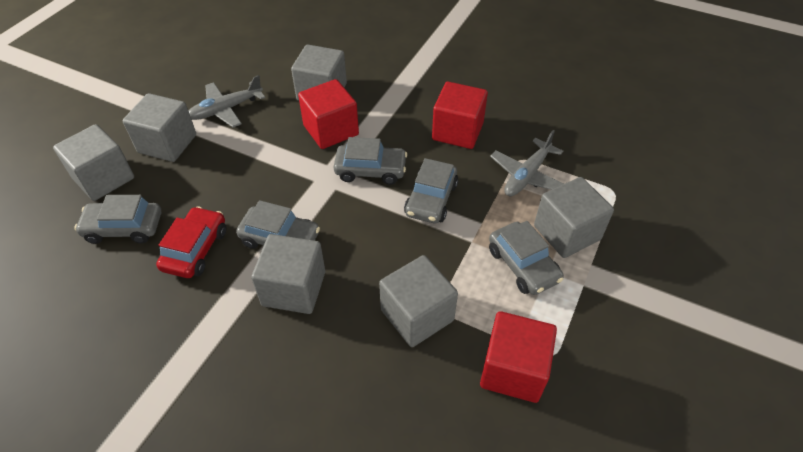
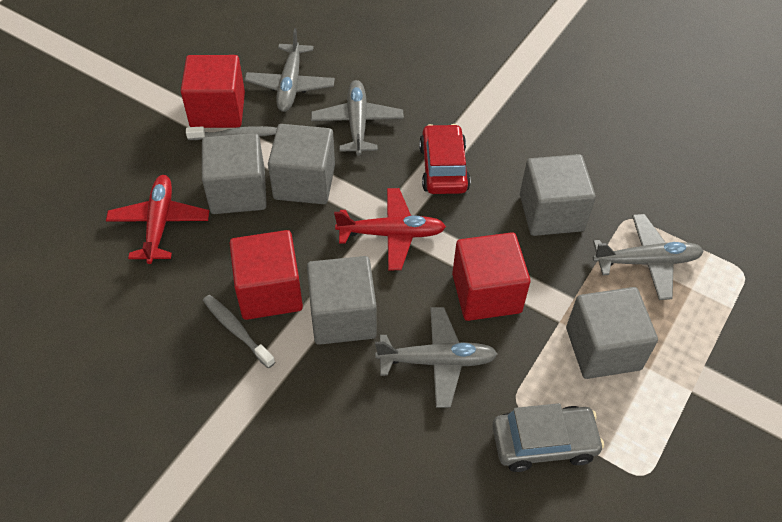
grey car: [74,195,161,244] [236,200,320,249] [334,137,407,185] [404,158,458,223] [489,221,564,295] = 5 -> [492,403,604,472] = 1
grey cube: [53,124,134,201] [122,93,196,162] [251,234,325,314] [291,45,347,101] [379,255,458,347] [534,177,614,258] = 6 -> [202,133,267,214] [268,124,335,204] [307,256,377,345] [520,154,596,236] [566,287,658,379] = 5
grey plane: [188,75,265,128] [490,130,563,196] = 2 -> [245,28,335,112] [311,80,404,156] [375,307,498,408] [593,214,704,300] = 4
grey toothbrush: none = 0 -> [186,126,277,140] [203,295,275,368] = 2
red plane: none = 0 -> [106,175,209,264] [334,188,446,270] = 2

